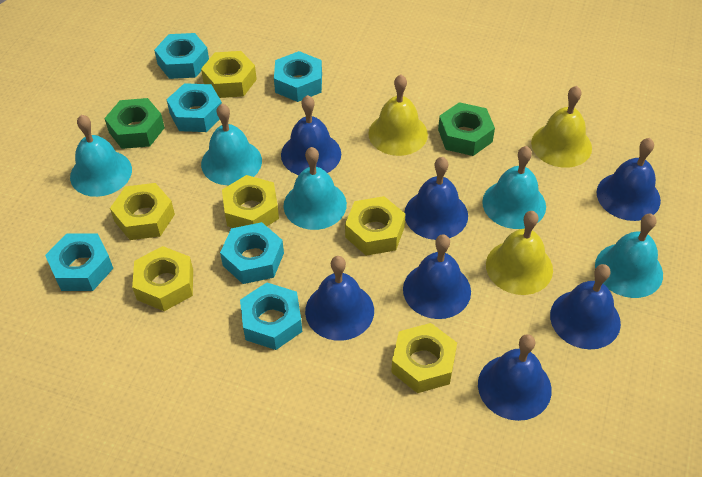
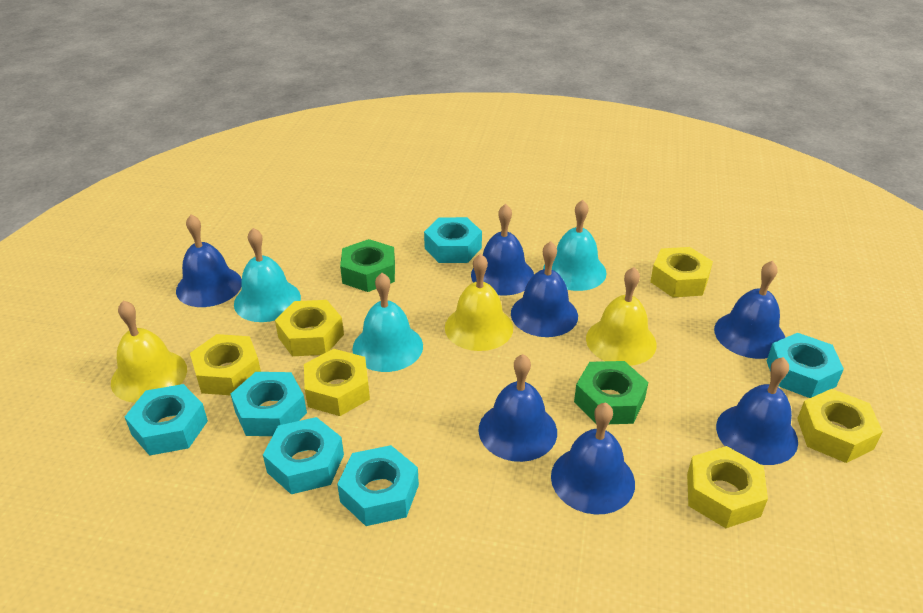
turquoise bell: [70,115,132,197] [201,104,262,185] [283,147,347,230] [482,146,546,229] [595,214,663,298] = 5 -> [234,228,301,322] [352,273,423,372] [543,200,607,291] = 3

